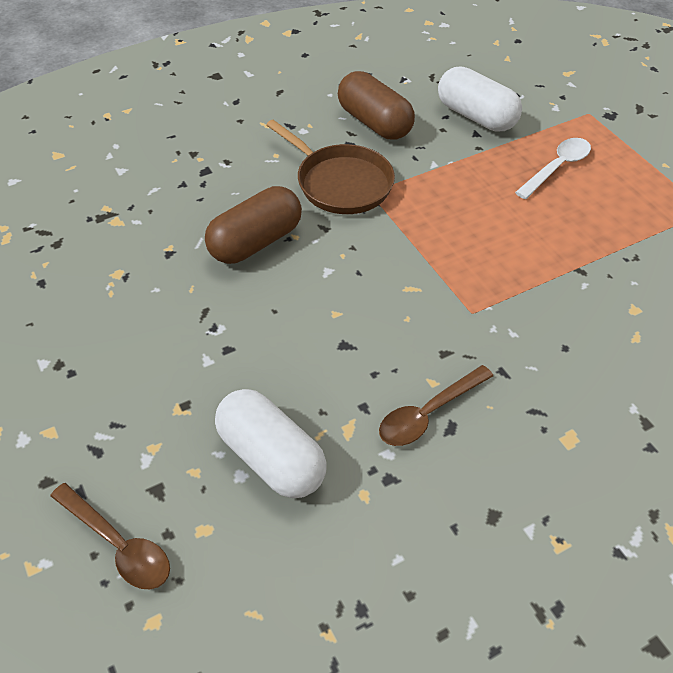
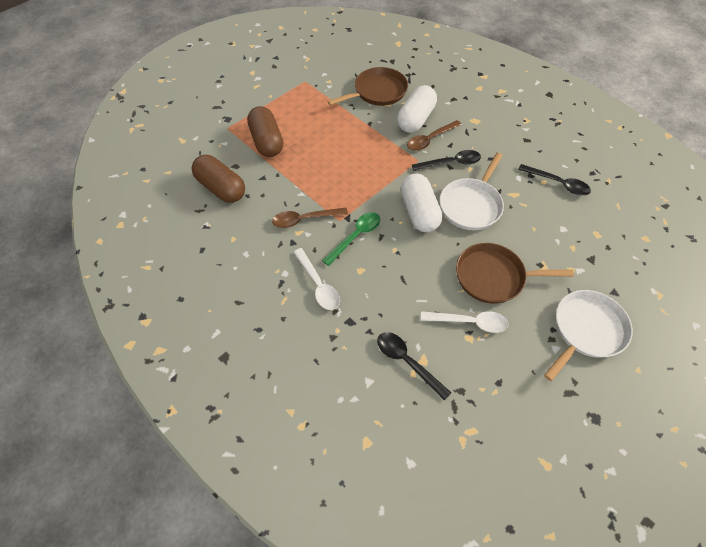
black spoon: none = 0 -> [377,332,451,401] [412,150,481,171] [518,164,591,195] = 3
brown pan: [266,120,395,214] = 1 -> [327,67,408,106] [456,243,574,304] = 2
green spoon: none = 0 -> [322,212,380,266] = 1
white pan: none = 0 -> [440,153,504,230] [544,290,633,381] = 2
white spoon: [515,138,591,199] = 1 -> [294,248,340,310] [421,311,508,333] = 2

